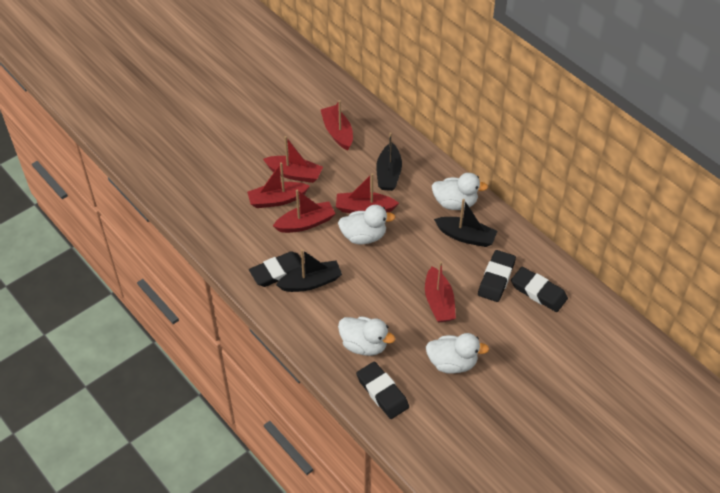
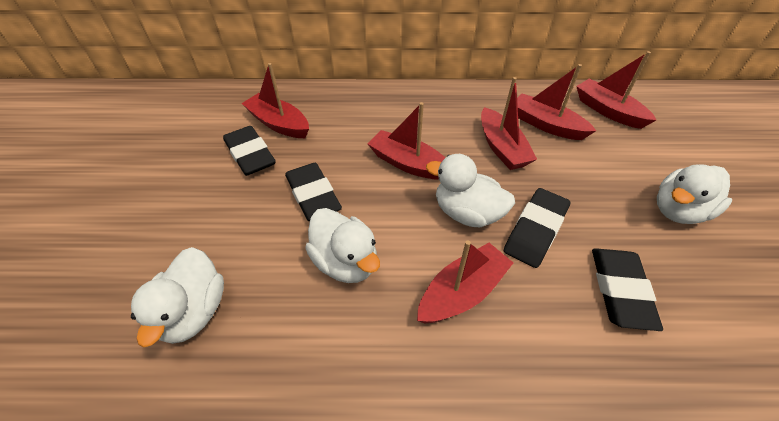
black boat: [276,249,342,292] [376,132,402,191] [434,199,497,247] = 3 -> none = 0

